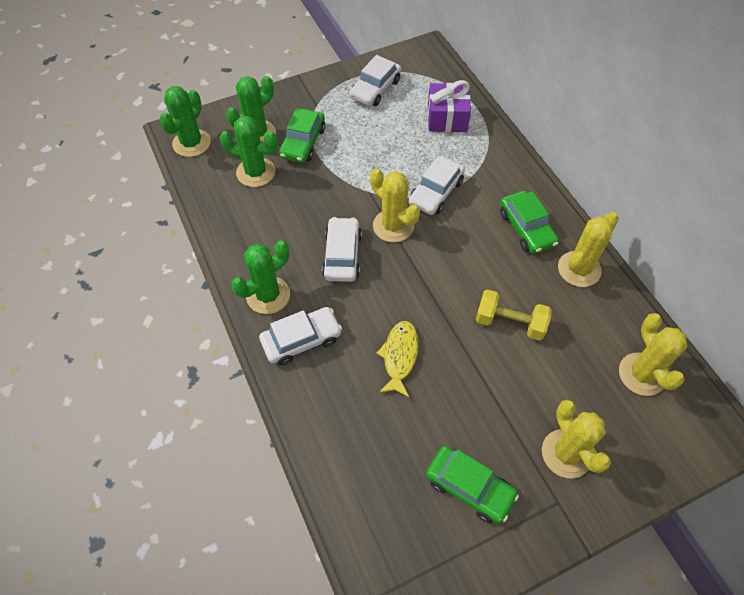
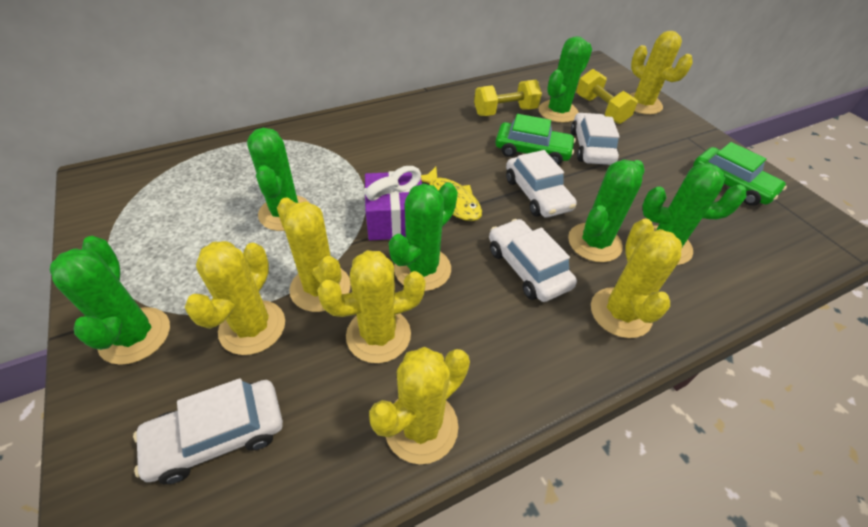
green cactus: [159,86,211,157] [220,116,278,187] [226,76,276,142] [231,241,290,314] = 4 -> [50,236,170,365] [247,128,309,231] [389,182,458,291] [539,36,592,123] [568,159,645,262] [642,163,747,265] = 6
green car: [279,108,325,163] [426,446,519,524] [500,191,559,254] = 3 -> [496,114,576,165] [693,142,787,205] = 2
yellow cactus: [370,169,420,243] [542,400,611,479] [558,212,619,287] [619,313,687,396] = 4 -> [184,241,285,355] [277,198,351,312] [317,250,426,363] [369,347,470,464] [591,219,682,338] [630,31,693,115] = 6
yellow dumbbell: [476,289,552,341] = 1 -> [474,80,542,116] [576,69,638,124] = 2

